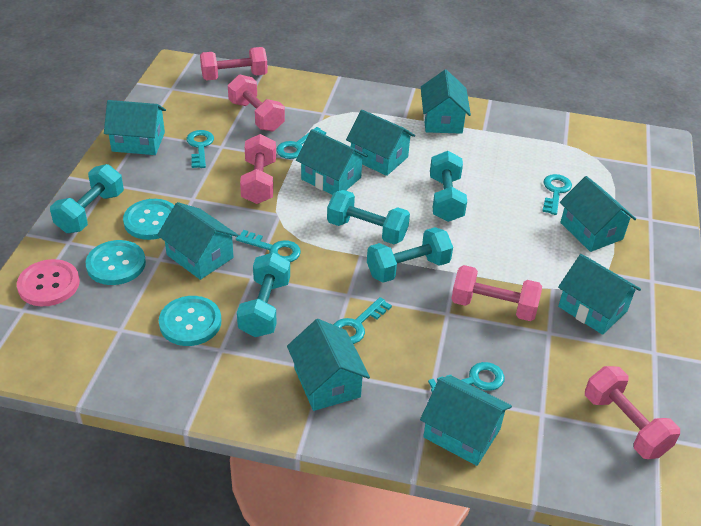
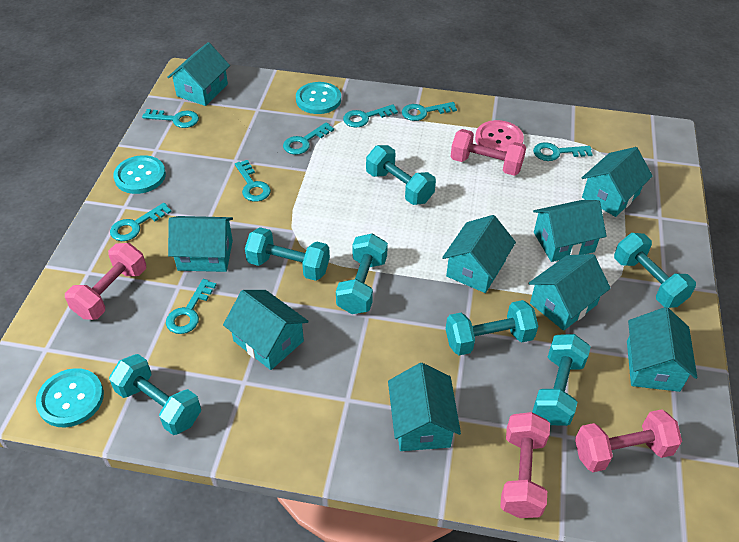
pink dumbbell: [200,47,268,80] [228,74,285,132] [240,134,276,204] [451,265,542,321] [585,366,680,459] = 5 -> [65,243,146,320] [450,129,526,176] [500,412,550,518] [575,409,682,472] = 4
turquoise dumbbell: [50,164,124,233] [237,252,290,337] [327,190,410,244] [367,227,453,283] [430,151,467,222] = 5 -> [109,354,201,435] [245,227,330,281] [336,233,388,314] [366,145,436,205] [446,300,538,355] [532,334,591,426] [614,233,696,308] = 7
turquoise key: [186,130,214,168] [236,230,301,262] [276,127,326,159] [333,297,392,344] [428,362,505,392] [542,174,572,215] = 6 -> [110,203,172,241] [142,109,199,128] [166,279,216,334] [235,160,271,202] [283,122,334,155] [343,104,398,128] [402,102,457,121] [533,142,593,161] = 8

